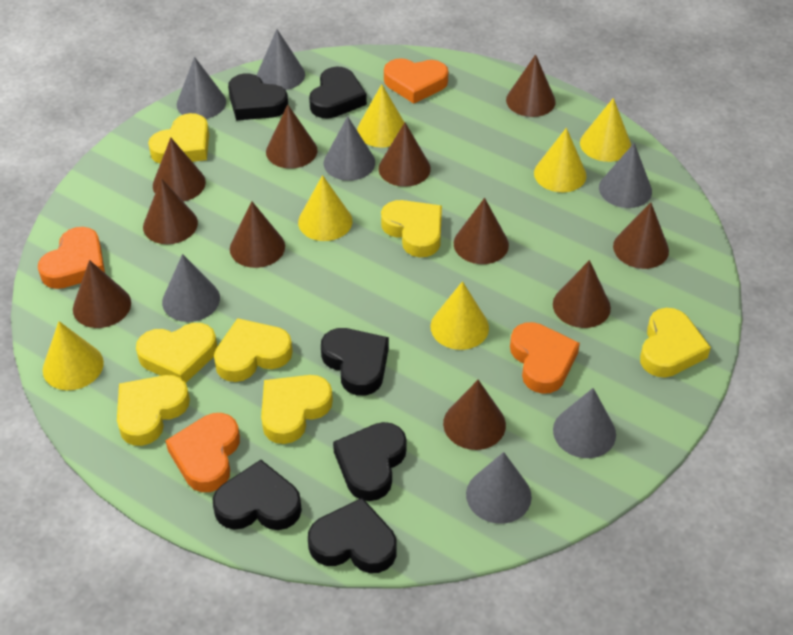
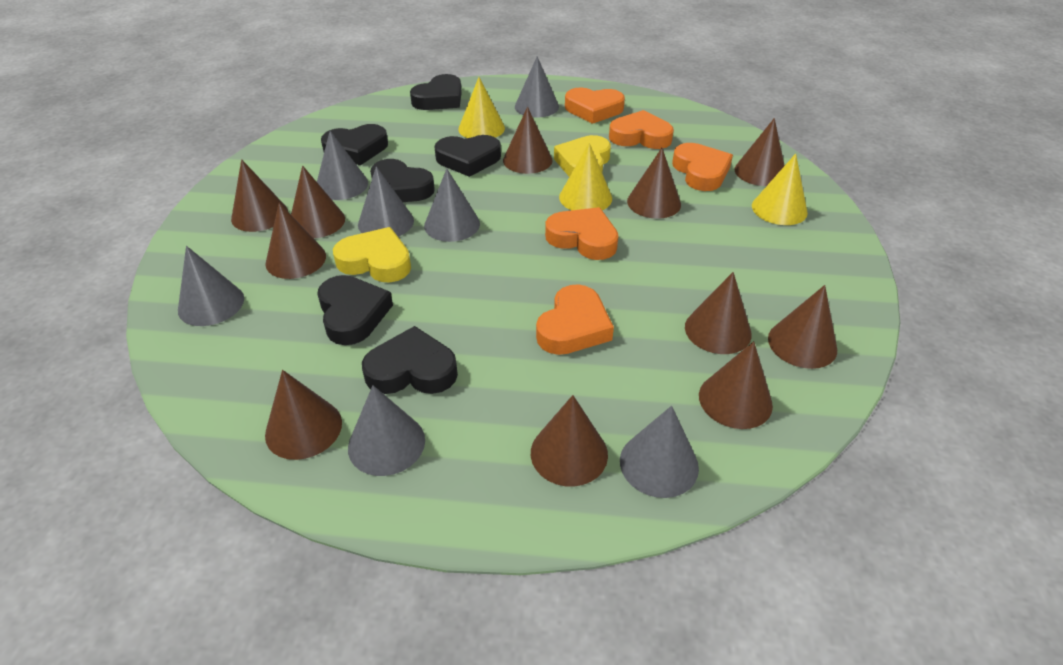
orange heart: [38,227,105,289] [165,413,240,492] [384,58,449,104] [510,322,580,394] = 4 -> [536,284,614,355] [545,207,618,260] [565,88,625,124] [609,110,674,149] [672,143,733,191] = 5
yellow cone: [43,321,104,390] [298,175,352,241] [357,84,404,147] [430,281,489,350] [534,128,586,192] [580,98,631,162] = 6 -> [458,77,505,138] [559,143,612,210] [752,153,808,225] = 3
yellow heart: [117,375,190,446] [136,323,217,383] [148,113,209,164] [214,318,293,382] [261,375,333,444] [381,200,442,257] [640,308,711,378] = 7 -> [333,227,411,283] [554,135,611,177] = 2

